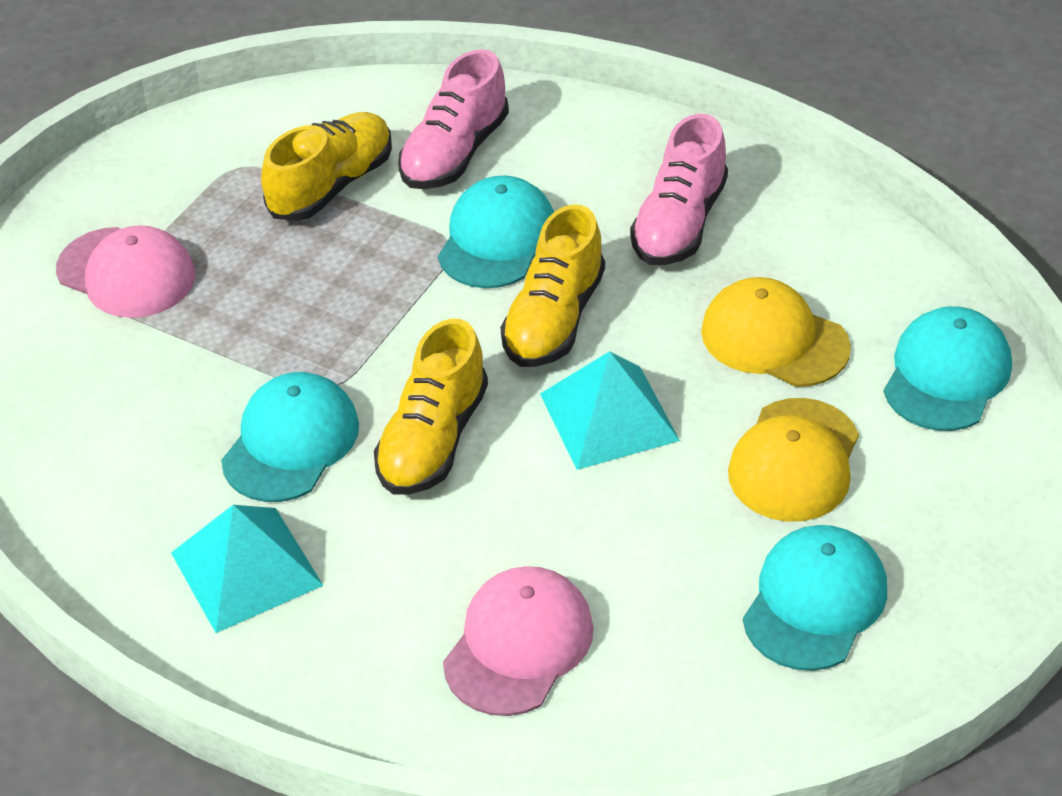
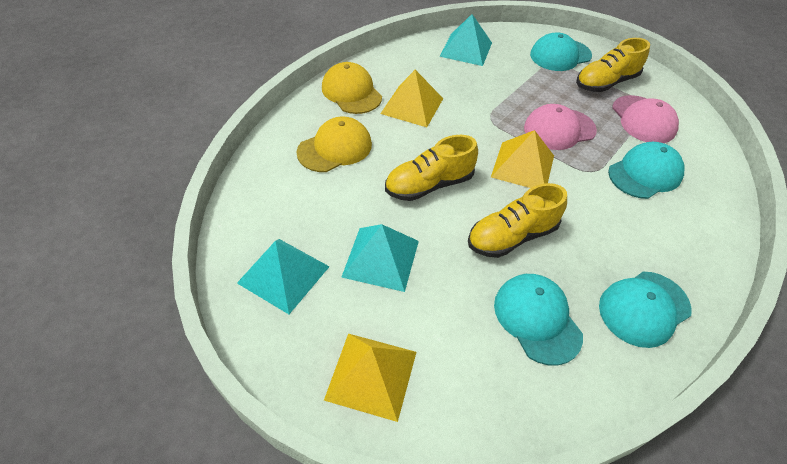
pink shoe: [398,49,509,189] [630,114,728,265] = 2 -> none = 0
turquoise pyramid: [171,505,324,633] [540,351,680,470] = 2 -> [237,239,330,314] [342,224,419,292] [440,14,492,66] = 3
yellow pyramid: none = 0 -> [324,333,416,422] [380,70,443,127] [491,130,554,188] = 3

